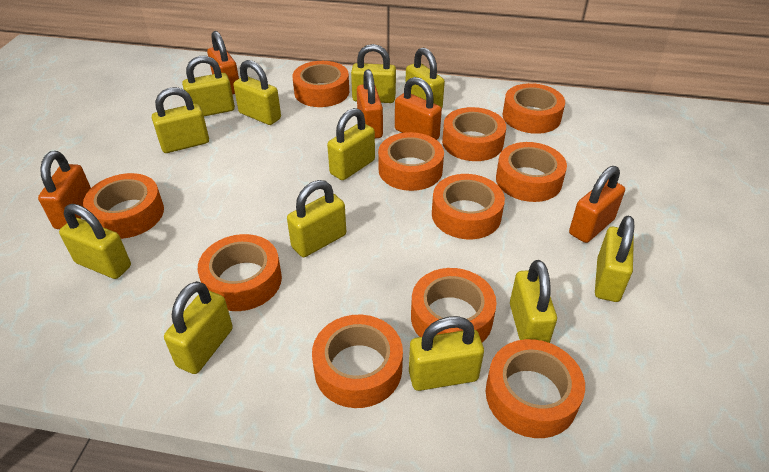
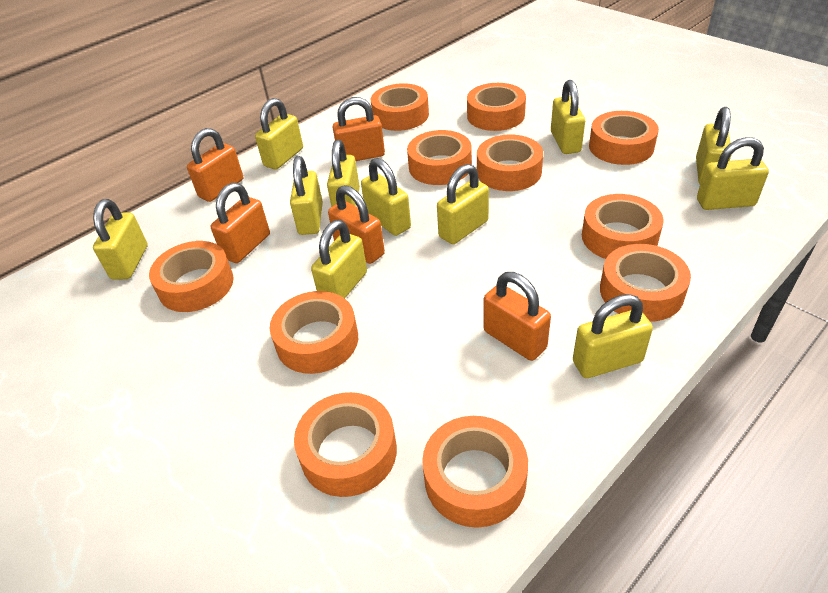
yellow padlock: [59,204,131,279] [152,87,209,153] [164,281,233,374] [182,56,235,116] [233,60,281,125] [287,180,346,257] [327,108,375,180] [351,44,396,103] [405,47,445,109] [409,316,484,391] [510,260,557,343] [595,215,634,302] = 12 -> [93,199,148,280] [255,98,303,170] [290,156,323,235] [311,220,367,298] [327,140,360,207] [361,158,411,236] [437,164,489,244] [551,80,585,154] [573,294,653,378] [696,107,732,184] [697,137,769,210] = 11

